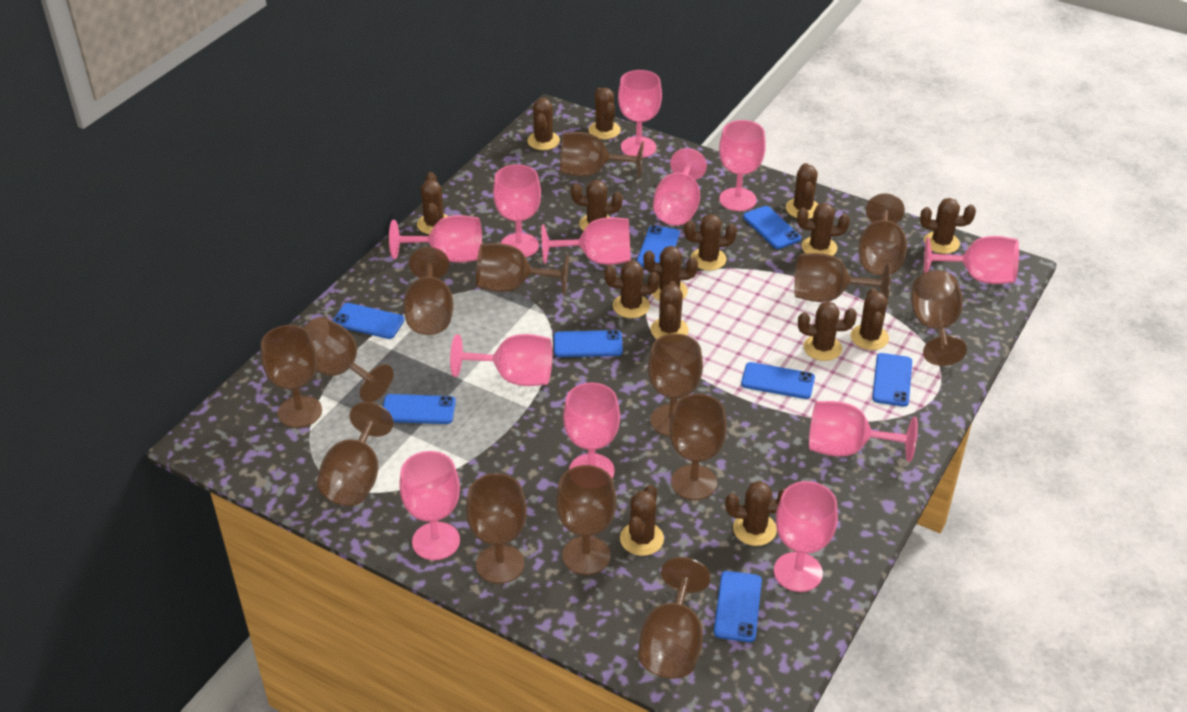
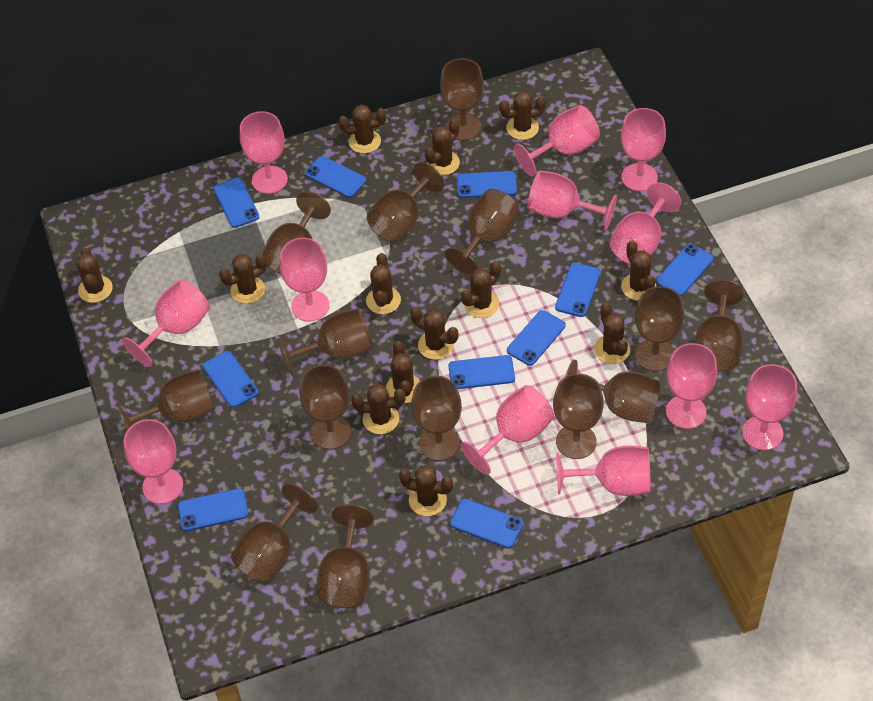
blue phone: [332,303,405,339] [383,394,456,424] [554,330,623,357] [637,225,680,267] [714,571,762,642] [741,362,815,399] [743,206,801,249] [872,353,912,407] = 8 -> [178,488,248,531] [203,351,259,408] [213,178,259,228] [305,156,366,198] [448,355,515,389] [450,499,523,549] [457,171,517,198] [507,310,566,366] [555,263,601,317] [656,244,714,296] = 10
brown cactus: [417,172,448,234] [527,98,560,150] [571,180,623,231] [588,88,621,139] [604,260,660,318] [620,485,664,556] [644,246,698,301] [651,281,689,339] [684,214,737,270] [725,481,786,546] [786,163,818,219] [797,203,850,256] [798,302,857,361] [850,288,889,350] [920,198,976,254] = 15 -> [76,248,113,303] [219,254,267,304] [338,105,386,154] [351,383,406,434] [366,253,401,314] [386,341,420,404] [399,465,453,516] [410,307,459,360] [425,119,460,175] [461,261,501,318] [499,91,546,140] [594,303,630,364] [621,241,656,301] = 13

